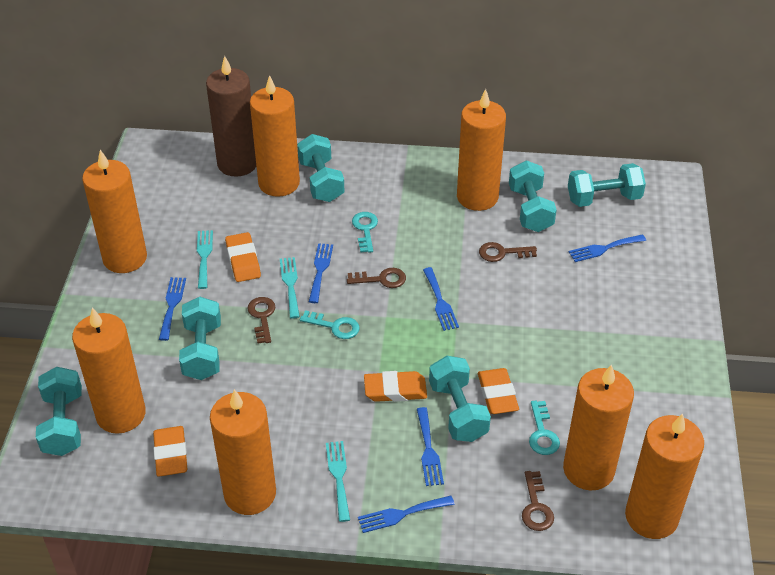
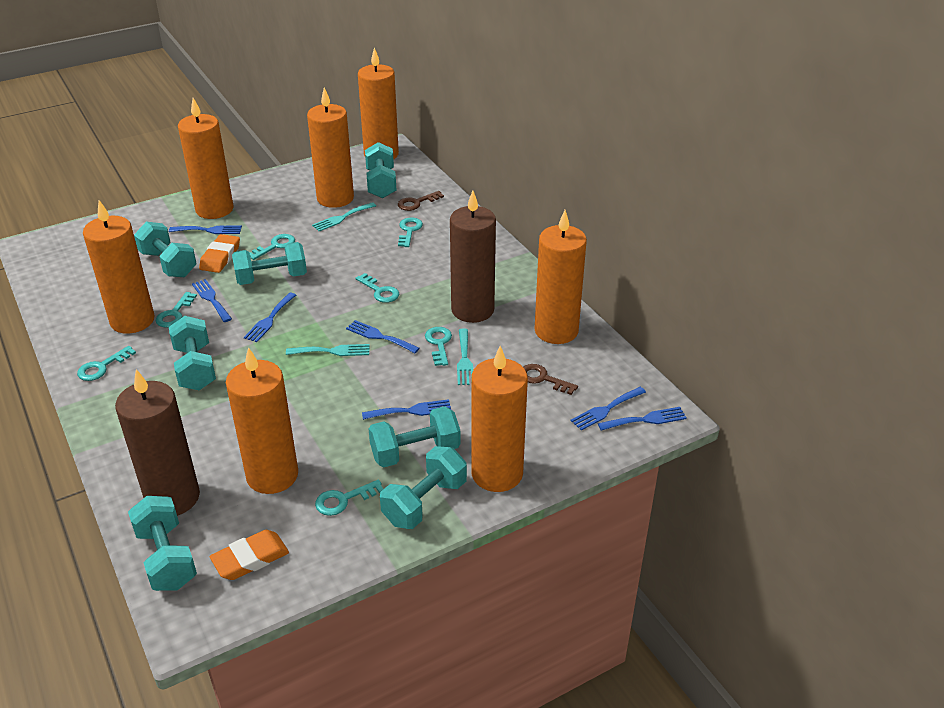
blue fork: [159,277,186,341] [309,243,333,303] [358,496,455,533] [417,407,444,486] [423,267,459,331] [569,234,646,262] = 6 -> [169,225,242,234] [192,279,232,322] [244,293,296,342] [346,320,420,353] [362,399,451,420] [570,387,646,431] [598,407,687,431] = 7
brown candle: [206,56,256,177] = 1 -> [115,369,200,516] [450,190,496,323] = 2
brown key: [248,297,275,344] [347,268,406,288] [479,242,537,262] [522,471,554,531] = 4 -> [398,191,444,211] [523,364,578,395] = 2
orange eraser: [153,426,187,477] [225,232,261,282] [364,371,427,402] [478,368,519,414] = 4 -> [199,234,240,273] [210,530,289,580] = 2
turquoise dumbbell: [36,367,82,456] [179,297,221,380] [297,134,345,202] [429,356,491,442] [509,161,557,232] [568,163,646,207] = 6 -> [128,496,197,591] [134,222,197,277] [169,316,216,390] [232,242,307,285] [365,142,396,198] [369,406,461,467] [380,446,467,529] = 7
turquoise key: [300,310,360,339] [352,212,378,253] [529,401,560,455] = 3 -> [77,346,136,381] [156,292,197,327] [249,234,295,260] [315,479,383,516] [356,273,399,303] [398,217,423,247] [425,327,452,366] = 7

